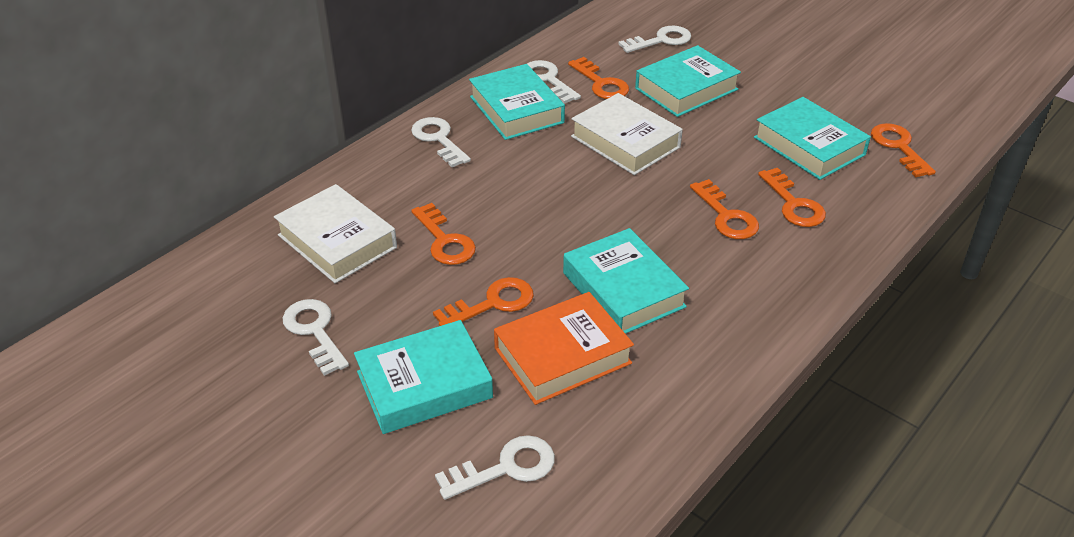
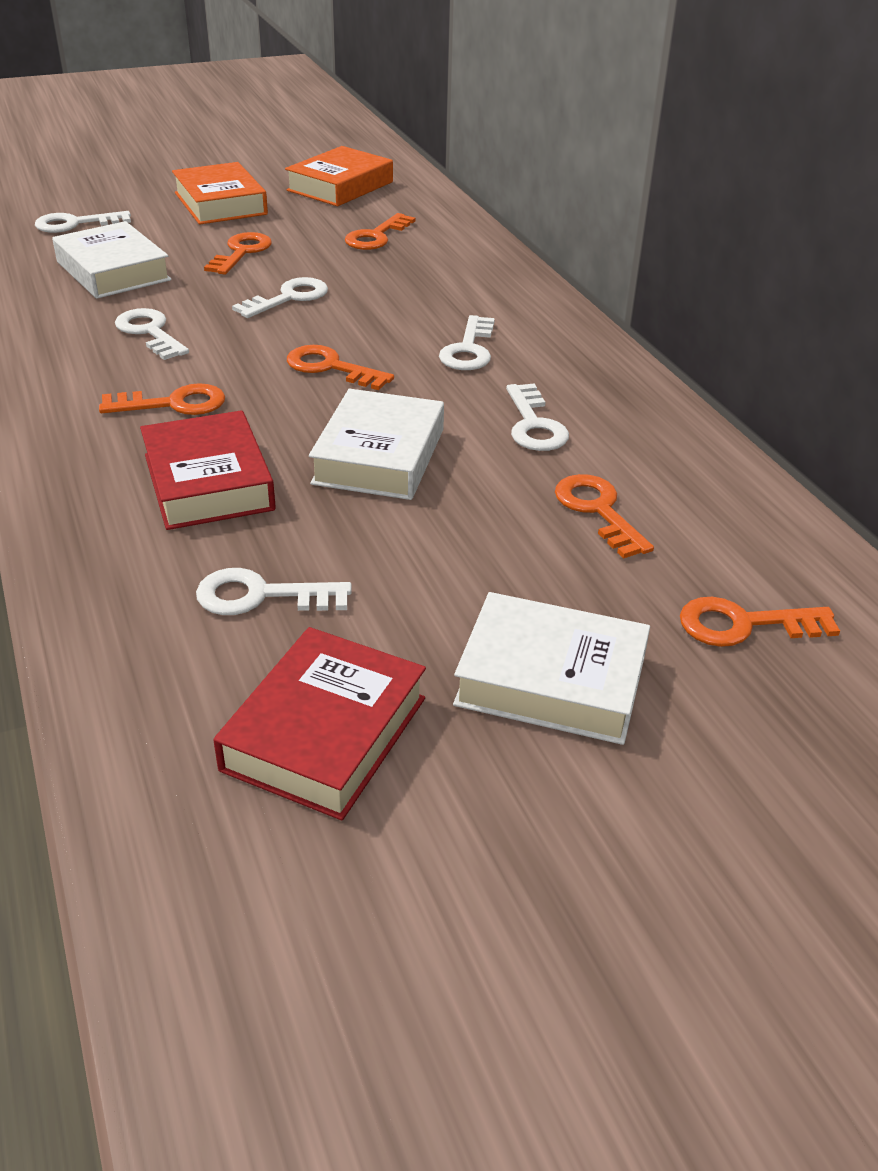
orange book: [494,292,634,405] = 1 -> [172,162,268,225] [285,146,393,206] = 2
red book: none = 0 -> [140,410,276,530] [213,627,426,820] = 2
turquoise book: [354,320,493,434] [469,64,565,140] [563,228,689,334] [635,45,741,117] [754,97,871,180] = 5 -> none = 0
white book: [274,184,397,283] [571,93,683,175] = 2 -> [52,221,172,299] [309,389,444,500] [453,592,650,745] = 3
white key: [282,299,349,376] [411,117,471,167] [435,435,555,500] [527,60,581,104] [618,26,691,53] = 5 -> [35,211,131,233] [115,308,189,360] [196,568,352,615] [232,277,328,318] [439,315,495,370] [506,383,569,451] = 6

